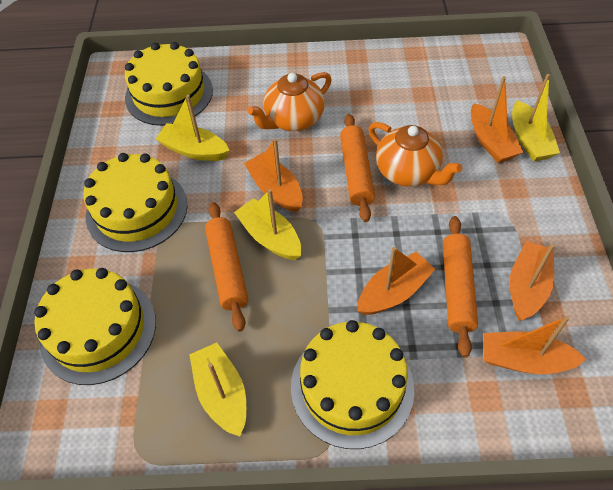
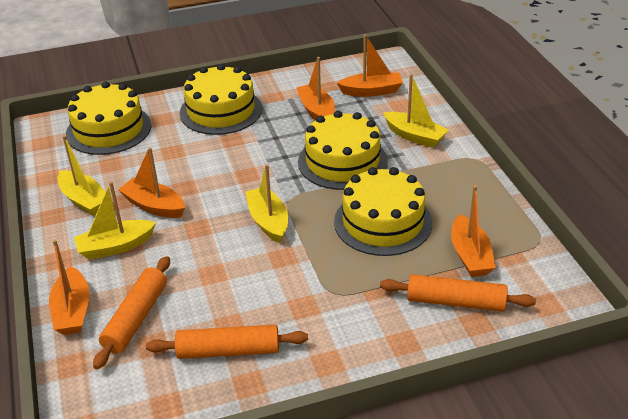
orange teapot: [247,72,332,131] [368,122,462,187] = 2 -> none = 0

